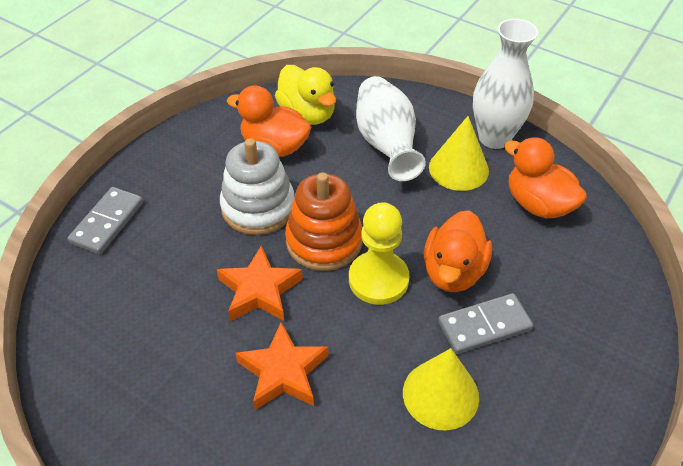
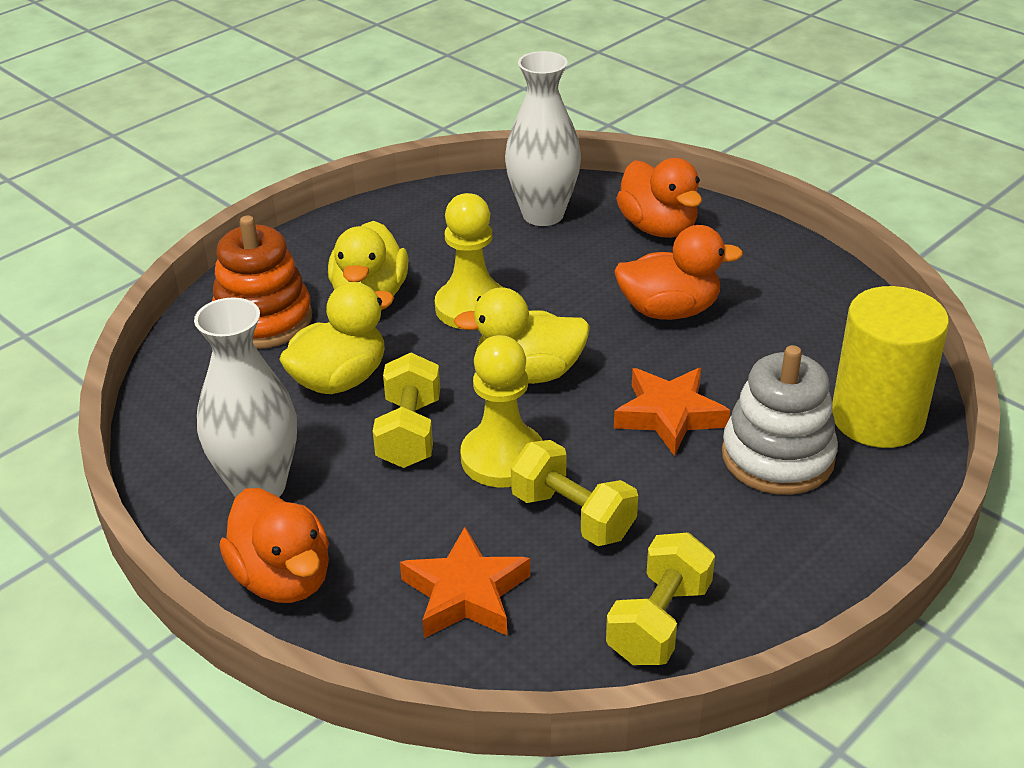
grey domino: [68,187,143,254] [438,293,533,354] = 2 -> none = 0
yellow cone: [403,348,479,431] [429,116,489,191] = 2 -> none = 0
yellow cylinder: none = 0 -> [832,286,949,448] = 1
yellow duck: [275,65,336,125] = 1 -> [279,282,394,394] [328,221,409,296] [454,287,590,384] = 3
yellow dumbbell: none = 0 -> [373,353,440,468] [511,440,638,546] [606,532,715,665] = 3
yellow pawn: [349,202,409,305] = 1 -> [435,193,503,329] [461,335,543,487] = 2

